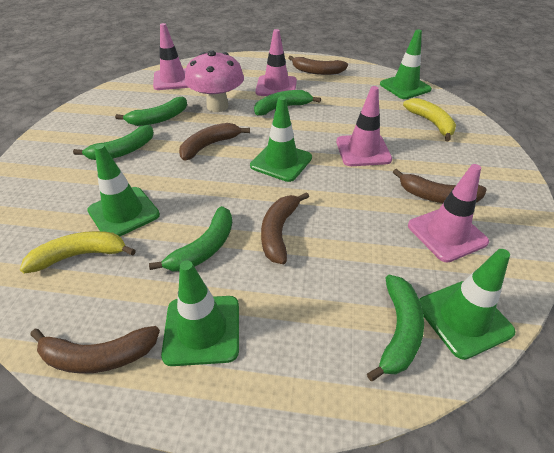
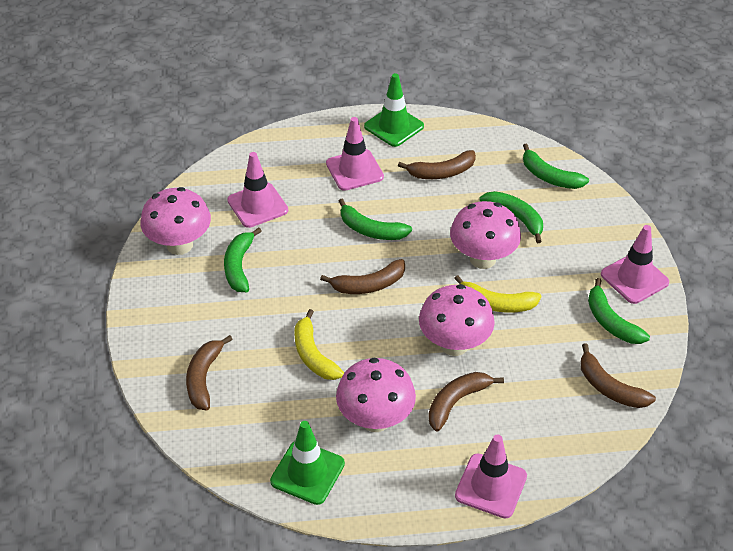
green traffic cone: [87,144,160,236] [161,261,239,366] [250,96,312,182] [380,29,432,99] [419,249,516,360] = 5 -> [270,421,345,505] [364,73,424,147] = 2
pink mushroom: [185,50,244,112] = 1 -> [141,187,211,255] [336,358,416,432] [419,284,495,356] [450,201,521,269] = 4

